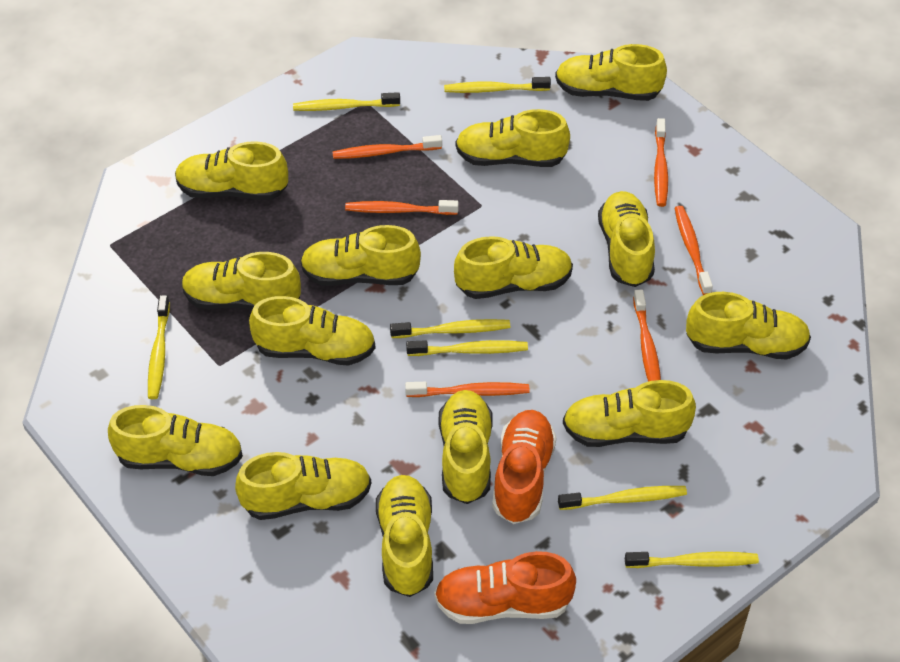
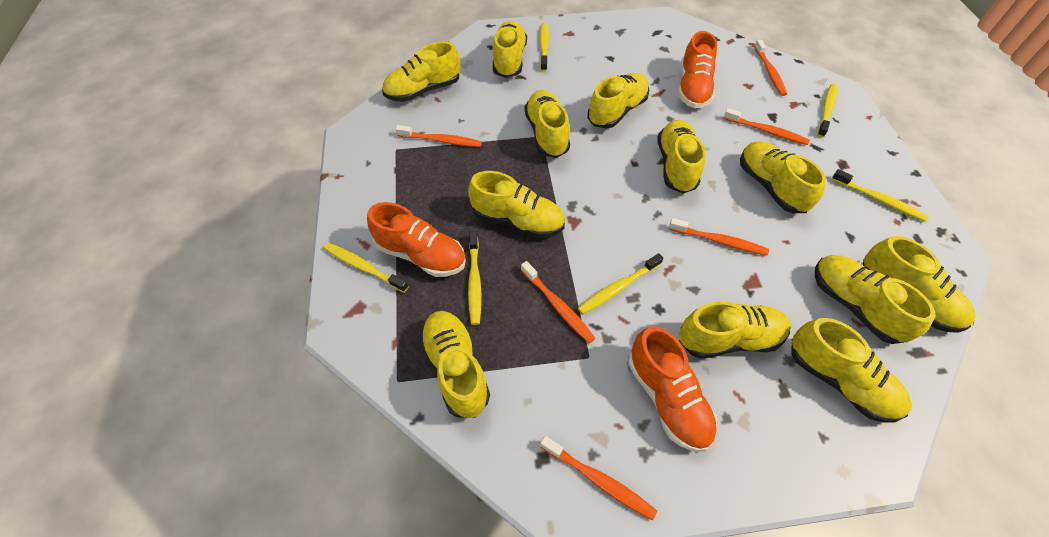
orange shoe: [434,551,576,624] [492,410,557,524] = 2 -> [367,202,466,277] [628,326,717,452] [678,31,717,108] = 3
yellow shoe: [108,405,243,476] [175,141,288,200] [182,252,301,310] [235,452,371,520] [249,296,375,366] [300,225,421,286] [376,475,433,597] [438,390,493,504] [454,236,573,299] [456,109,570,167] [555,44,667,101] [563,380,696,447] [598,191,655,287] [686,292,811,359] = 14 -> [382,41,460,102] [419,311,490,418] [468,171,565,238] [493,21,527,78] [524,90,570,158] [588,73,649,128] [657,120,705,194] [679,301,791,359] [740,141,826,213] [791,318,912,422] [815,255,936,344] [863,236,975,333] = 12
yellow toothbrush: [148,295,170,399] [293,92,400,111] [390,319,510,338] [406,340,528,356] [444,77,551,93] [558,486,687,510] [625,552,759,568] = 7 -> [323,243,409,293] [468,231,482,325] [540,23,549,71] [578,253,664,314] [817,84,837,137] [831,169,929,222] = 6

